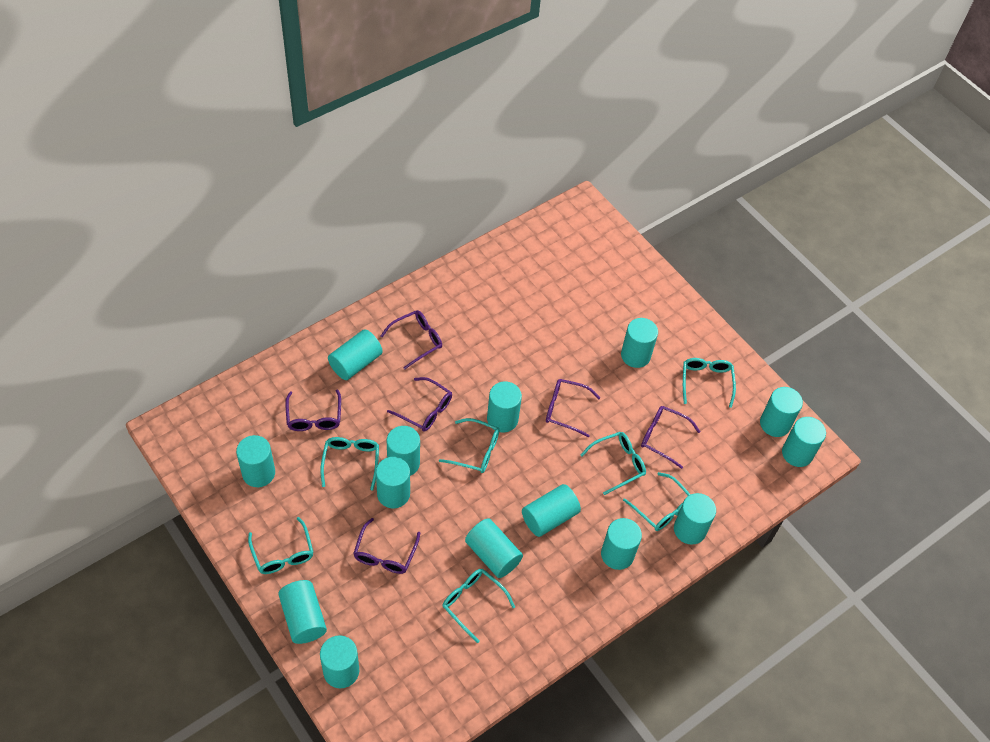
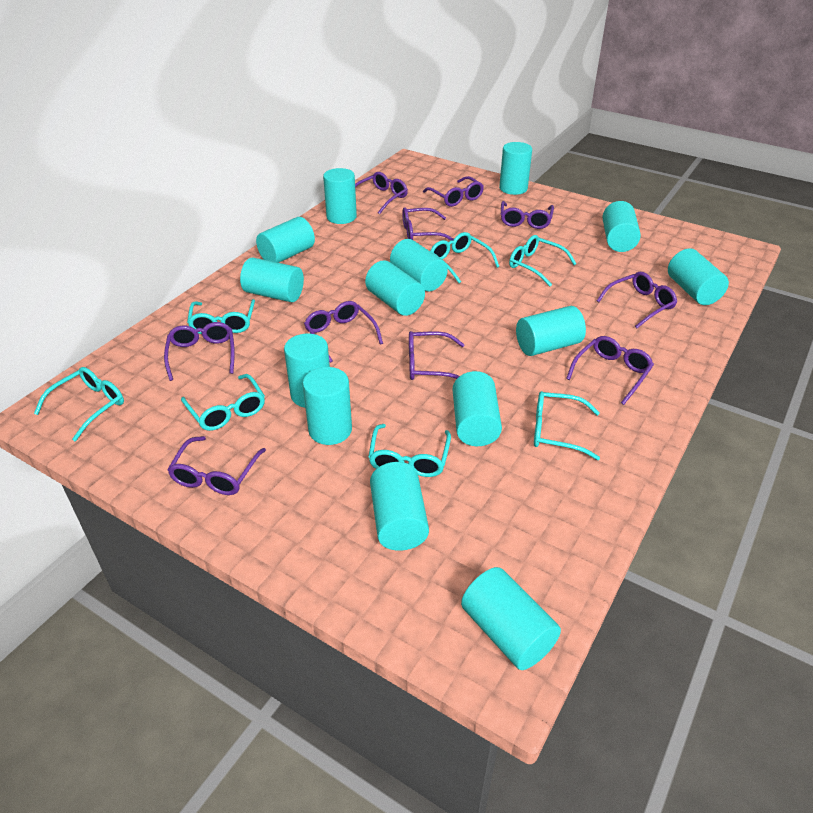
purple glasses: [285,389,341,431] [353,518,420,574] [381,310,442,369] [387,377,452,432] [546,379,600,437] [641,406,701,469] = 6 -> [164,322,235,381] [167,436,266,495] [304,301,383,363] [355,172,408,214] [402,207,454,240] [409,331,465,380] [423,176,484,207] [501,201,554,229] [566,336,654,405] [597,272,677,328] = 10

